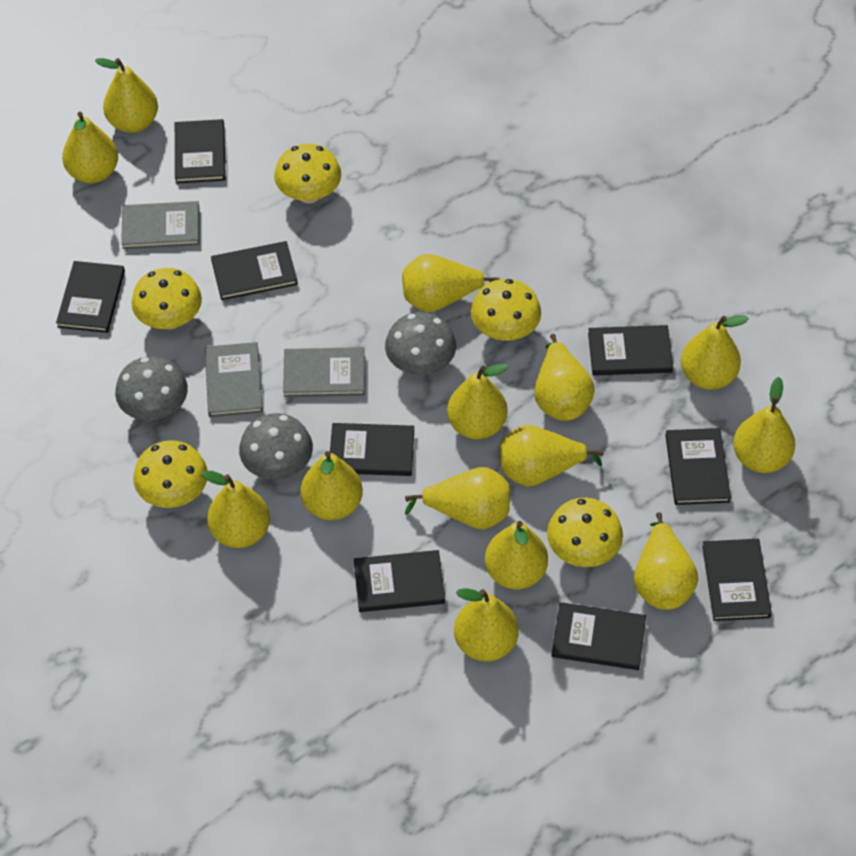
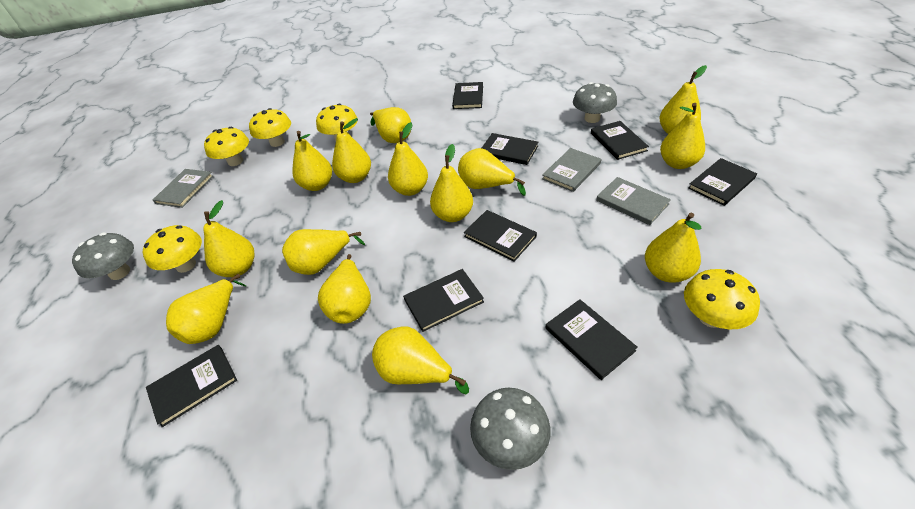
black book: [56,261,125,333] [175,119,226,184] [211,241,298,300] [330,423,414,476] [354,550,445,612] [552,602,646,670] [588,325,673,376] [665,428,731,505] [702,539,772,621] = 9 -> [146,345,237,427] [403,269,484,332] [452,82,483,109] [464,210,537,262] [482,133,538,165] [545,299,638,380] [591,121,649,160] [688,158,757,206] = 8

